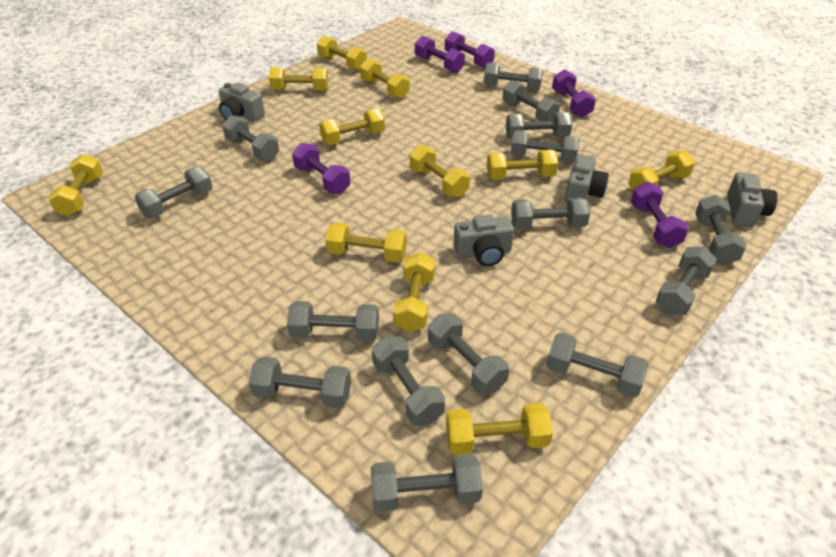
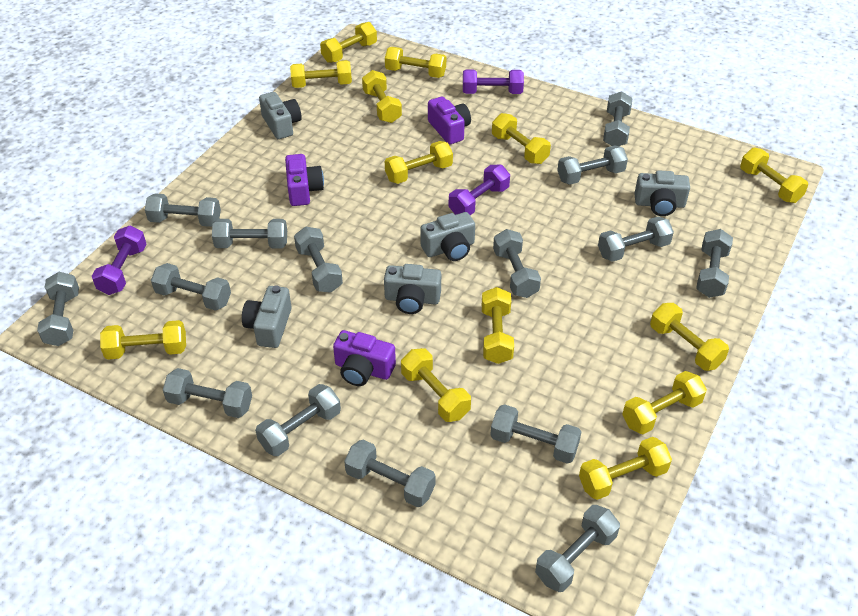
grey camera: [219,83,265,121] [453,214,514,266] [565,154,609,203] [727,172,778,227] = 4 -> [242,285,292,348] [259,92,302,139] [384,264,441,314] [420,212,475,261] [634,170,690,216] = 5
purple camera: none = 0 -> [285,154,324,206] [333,330,396,386] [428,96,471,144] = 3
purple dumbbell: [292,143,350,194] [415,36,465,73] [445,31,495,68] [552,69,596,117] [631,182,689,248] = 5 -> [92,225,147,295] [448,165,510,215] [463,70,524,94] = 3
yellow dumbbell: [48,154,103,216] [269,67,329,91] [317,35,367,71] [319,108,385,145] [325,222,407,263] [360,58,410,99] [393,252,435,332] [410,145,470,198] [446,403,553,455] [487,149,558,180] [628,151,695,191] = 11 -> [100,320,186,360] [290,60,352,88] [320,22,377,63] [362,70,402,123] [385,47,446,78] [385,141,453,184] [401,348,471,422] [482,287,514,364] [492,113,551,164] [579,437,672,500] [622,371,707,434] [650,303,729,371] [740,148,808,203] = 13

